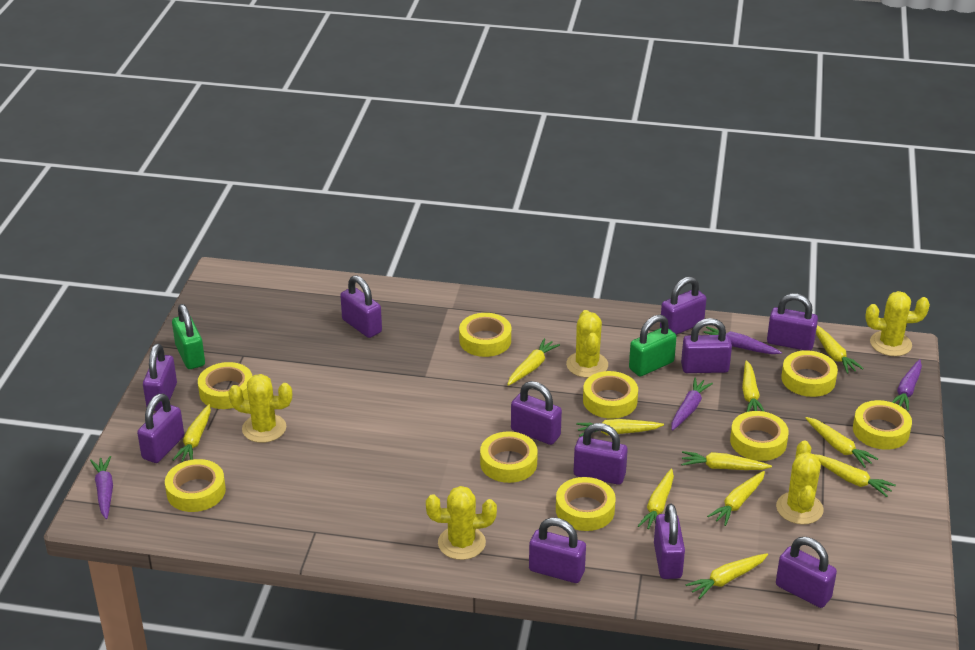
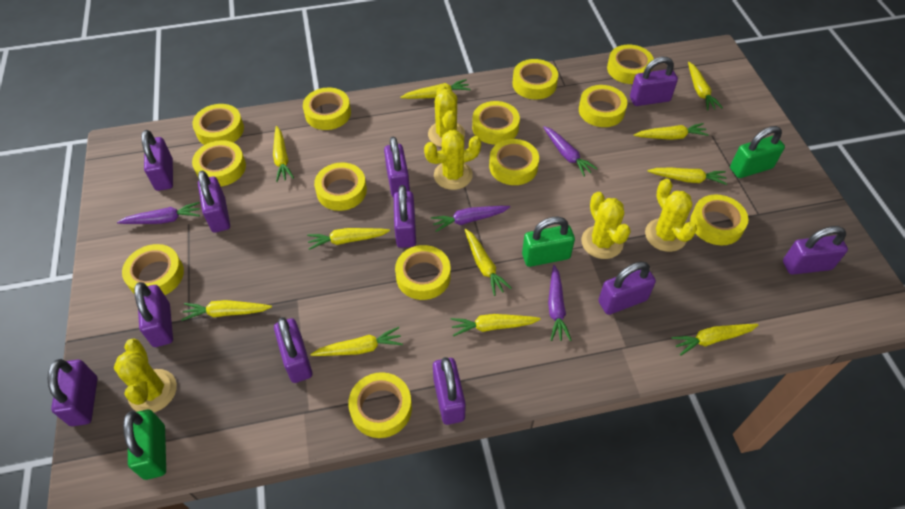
green padlock: [172,304,205,369] [629,315,677,376] = 2 -> [123,410,166,480] [522,217,575,267] [730,126,785,178] = 3
yellow tape: [165,459,226,512] [198,362,253,409] [459,313,511,357] [480,431,538,483] [556,477,616,531] [583,371,638,419] [730,411,789,461] [781,350,838,397] [853,400,912,450] = 9 -> [122,244,184,295] [192,104,244,145] [192,140,246,187] [303,87,351,130] [314,162,367,211] [348,372,412,438] [395,245,451,300] [472,101,520,145] [489,139,539,185] [512,59,558,100] [579,85,627,127] [607,45,654,84] [690,195,748,245] = 13

